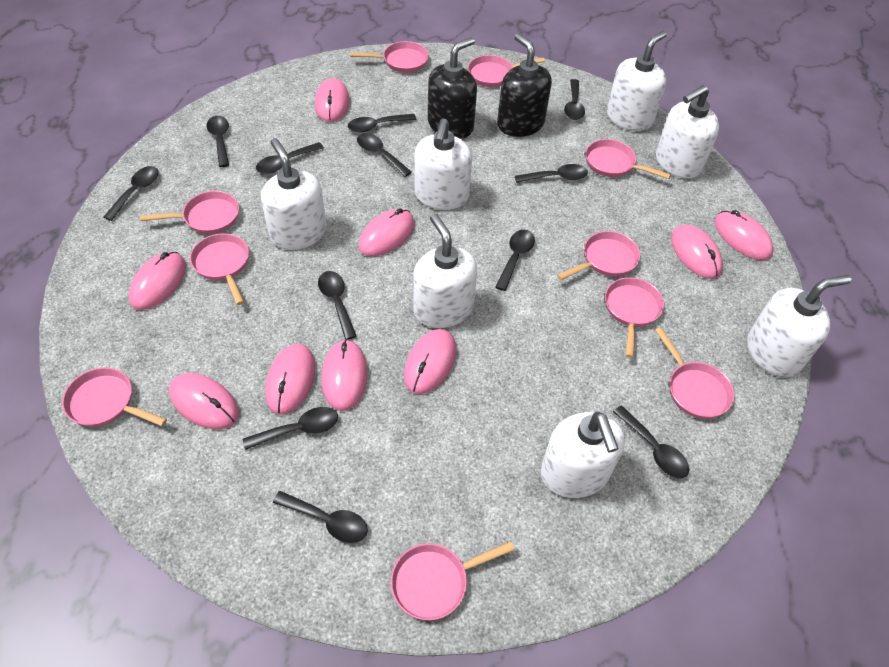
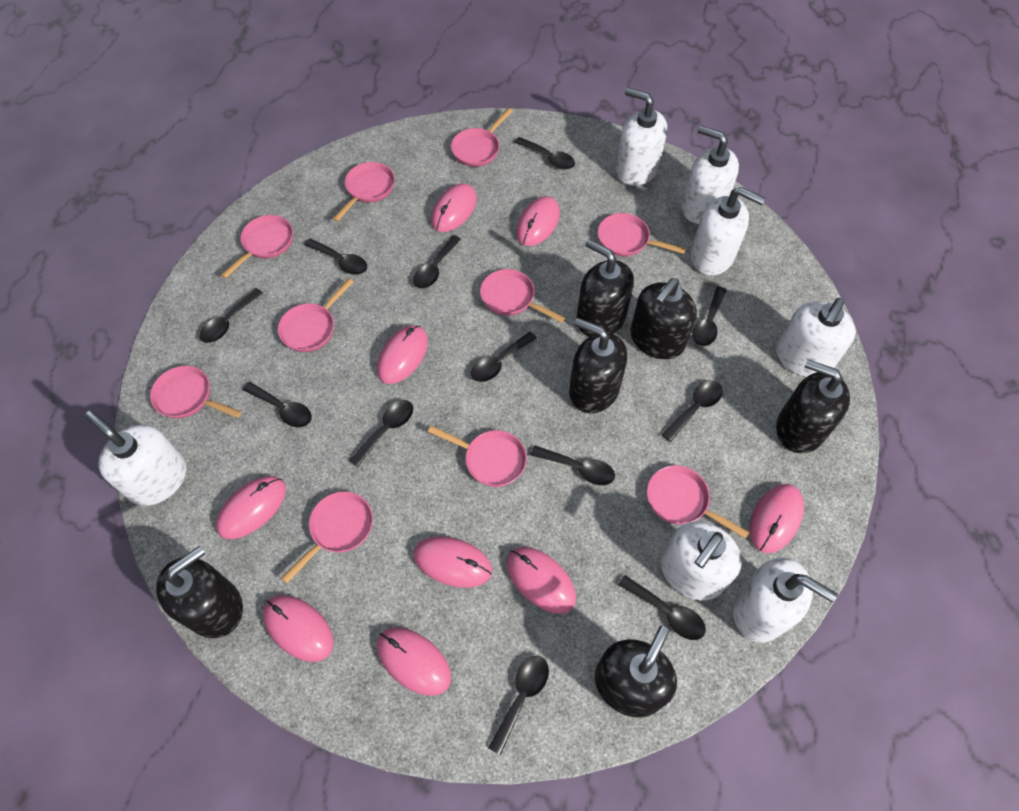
black soap dispenser: [428,37,477,139] [497,33,552,137] = 2 -> [156,546,243,638] [569,318,627,413] [576,239,634,337] [595,626,677,718] [630,278,697,359] [776,359,850,453] = 6

